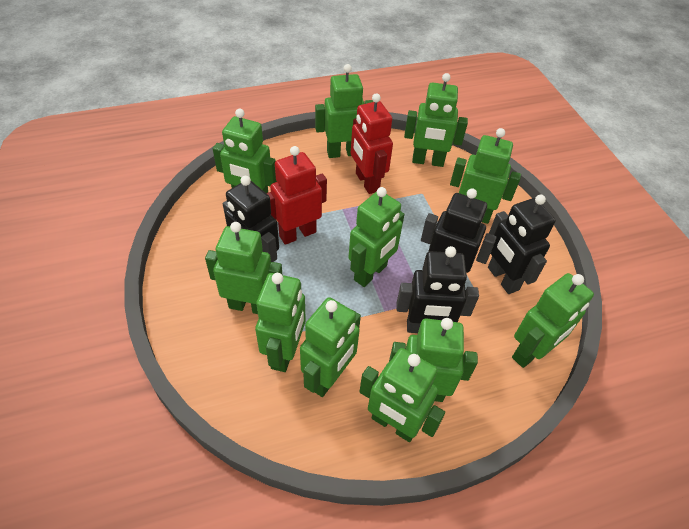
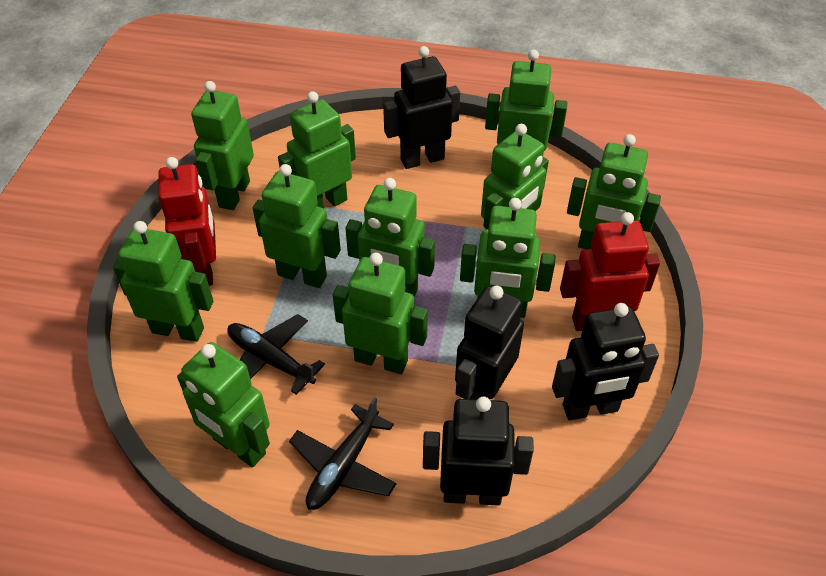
black plane: none = 0 -> [227,314,325,395] [289,397,396,510] = 2

